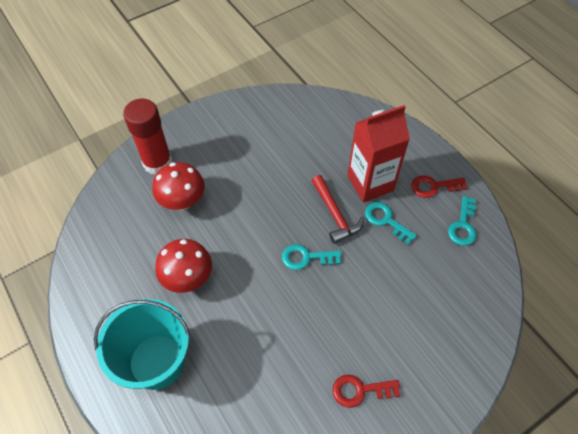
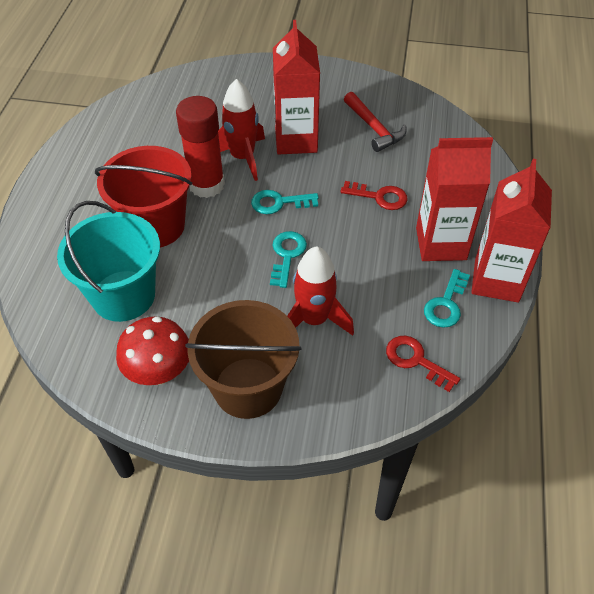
brown bucket: none = 0 -> [185,300,301,419] = 1
red bucket: none = 0 -> [95,146,192,248] = 1
red carton: [347,105,410,202] = 1 -> [273,20,320,154] [416,137,493,261] [471,159,552,303] = 3
red mushroom: [152,162,205,210] [155,239,212,293] = 2 -> [116,316,189,385] = 1
red rocket: none = 0 -> [218,79,265,181] [287,246,354,336] = 2

